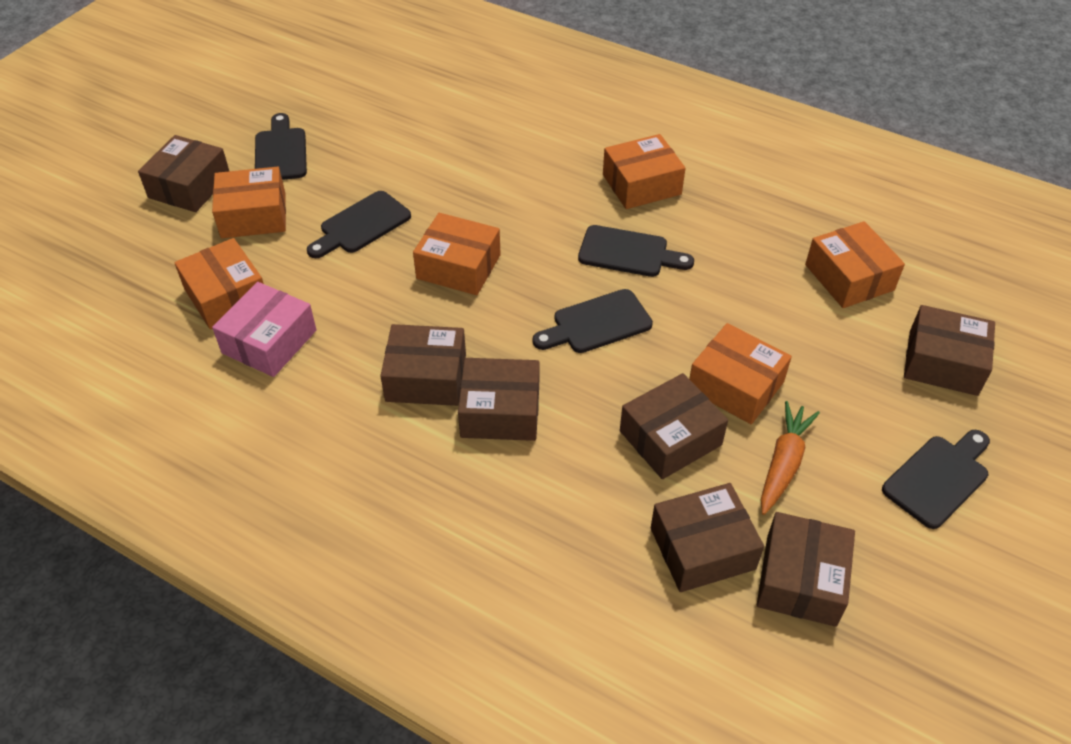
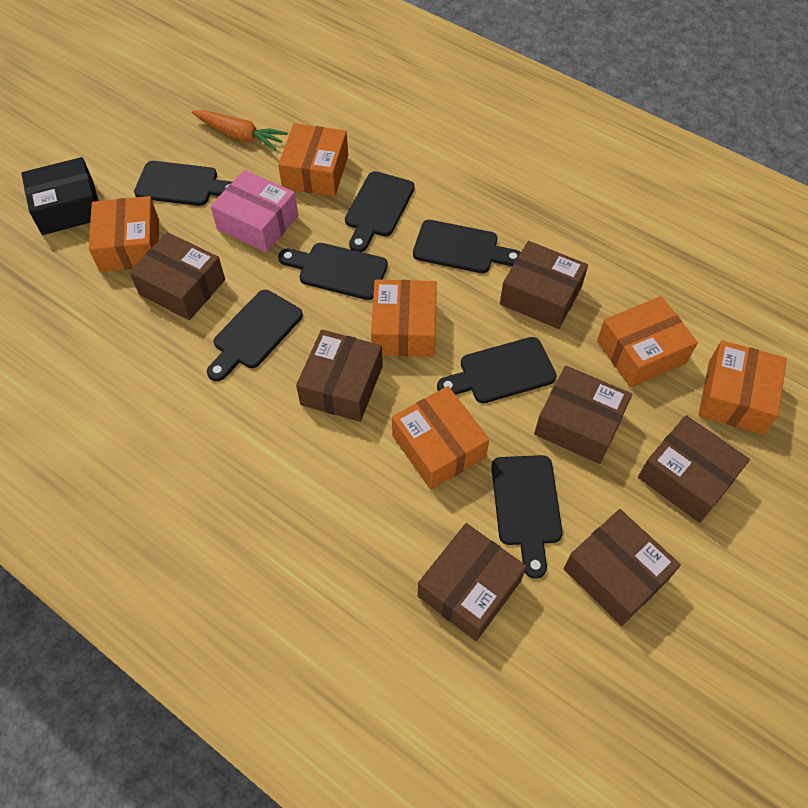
black box: none = 0 -> [21,157,99,235] = 1
black cutting board: [255,113,307,180] [307,191,411,258] [532,289,653,353] [578,225,694,277] [882,430,990,529] = 5 -> [134,161,232,206] [207,290,303,381] [278,243,388,300] [345,171,415,252] [413,220,521,273] [437,337,557,403] [491,455,563,579] = 7

